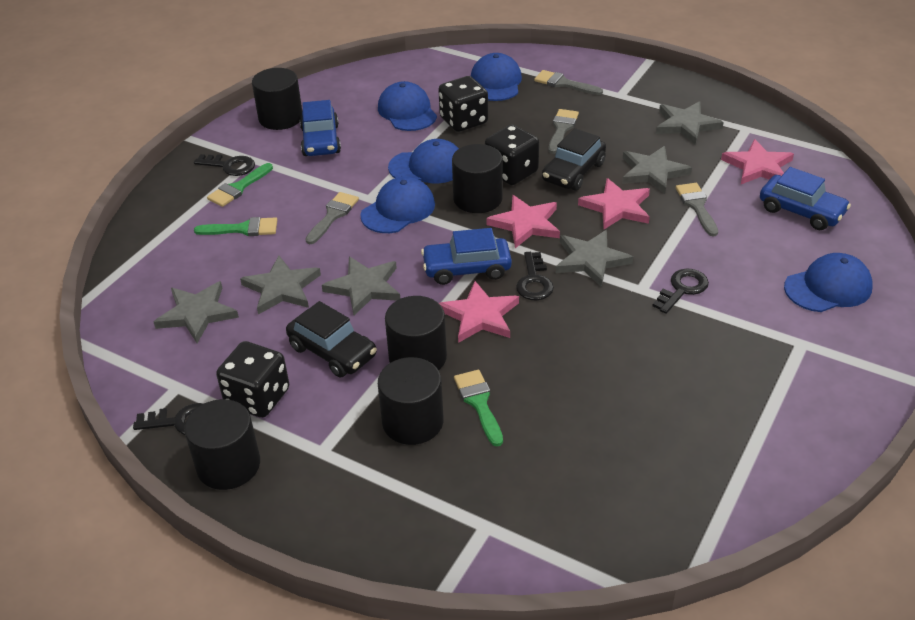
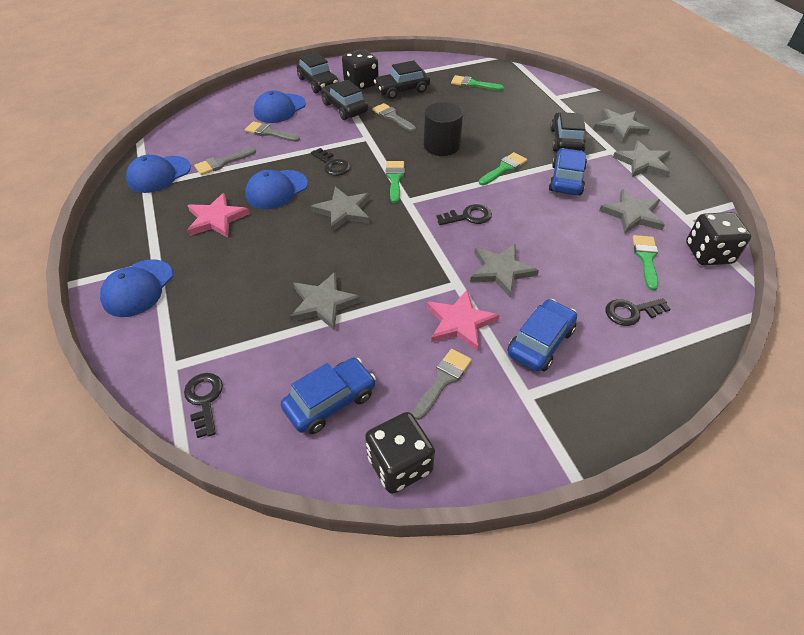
black car: [286,301,377,377] [542,128,606,191] = 2 -> [297,52,338,93] [321,80,368,120] [374,60,430,99] [550,112,586,152] = 4
black cylinder: [184,399,260,490] [252,68,302,130] [378,357,443,445] [385,296,447,371] [452,144,503,213] = 5 -> [424,102,463,156] = 1
blue cap: [360,177,435,233] [378,81,437,131] [388,139,459,183] [471,53,522,101] [784,253,873,312] = 5 -> [100,259,173,317] [126,155,191,193] [245,170,308,209] [254,90,306,123] = 4
green brush: [194,217,277,236] [207,163,273,207] [454,370,503,447] = 3 -> [386,161,405,203] [451,75,504,91] [479,152,527,185] [633,235,658,291] = 4
pink star: [439,281,519,343] [486,195,560,248] [578,178,650,229] [721,139,794,184] = 4 -> [187,193,250,238] [427,290,499,352] = 2

